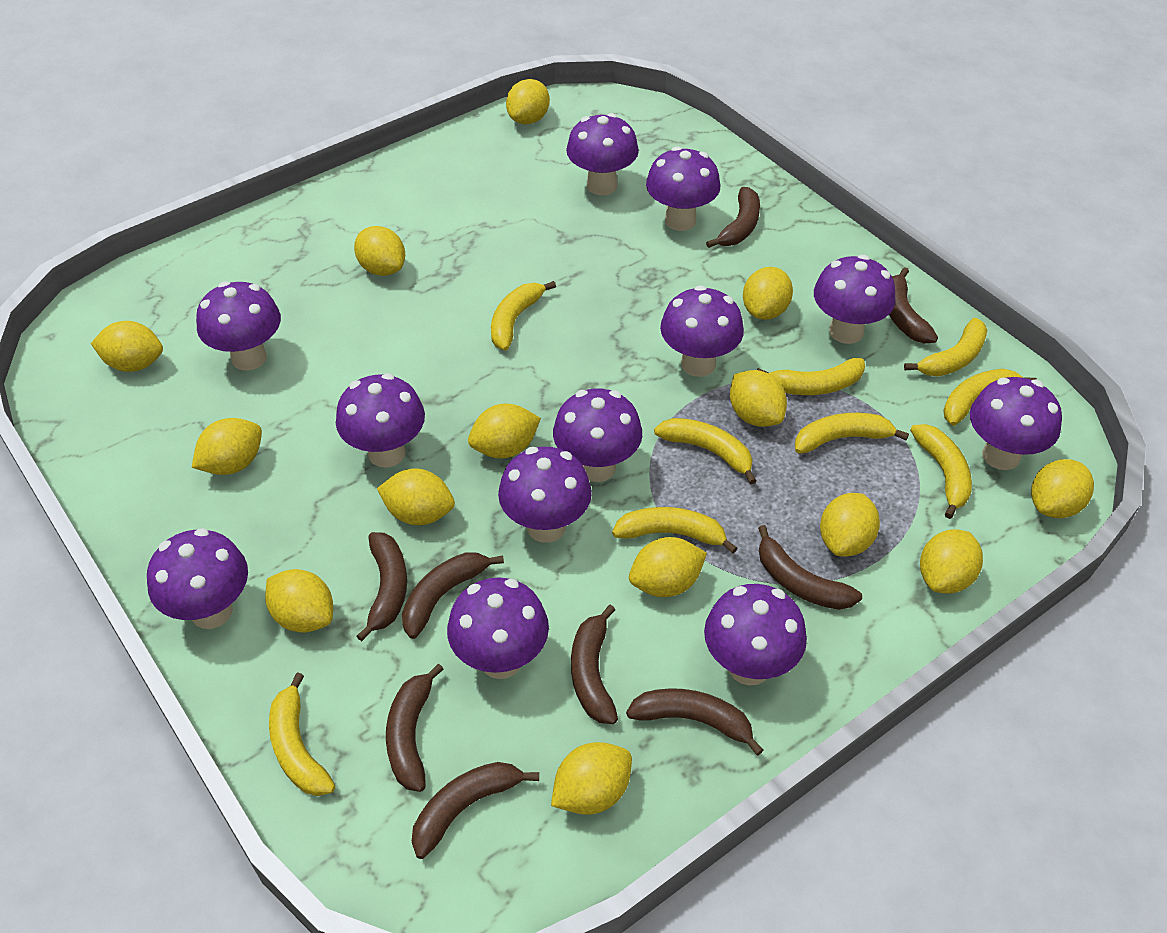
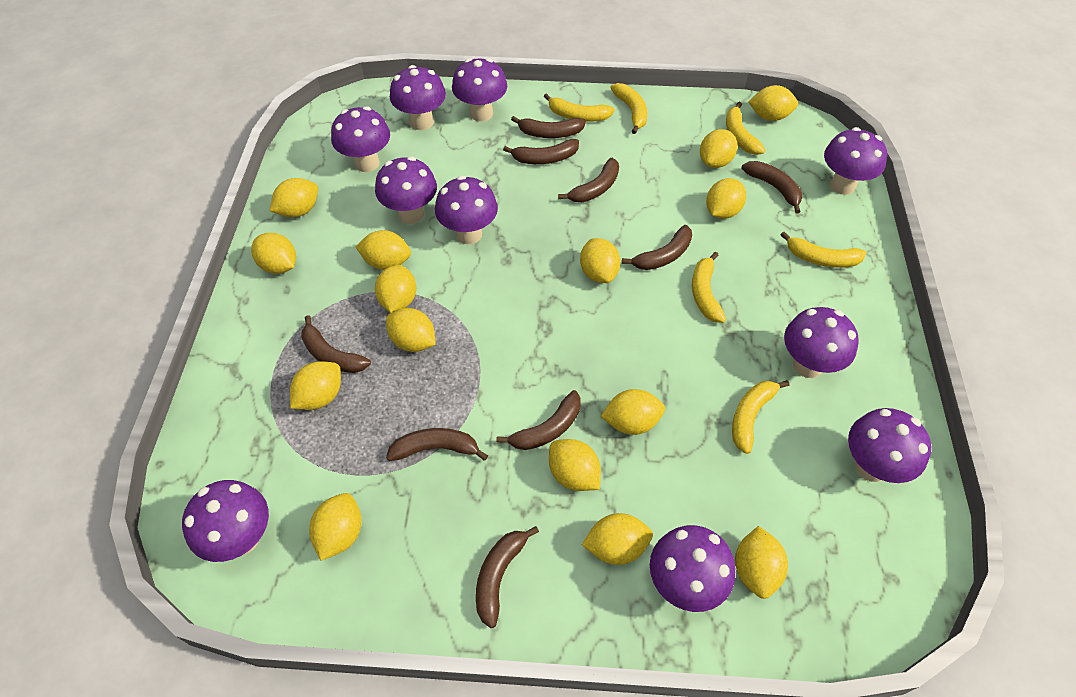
purple mushroom: [147,528,248,629] [196,281,281,370] [336,373,425,468] [447,578,549,679] [498,447,592,543] [553,388,642,482] [566,113,639,195] [646,146,720,231] [660,285,744,377] [704,584,807,686] [814,255,896,344] [970,377,1062,470] = 12 -> [182,480,269,562] [331,106,390,172] [375,156,437,224] [390,65,446,130] [435,176,498,244] [452,58,507,122] [650,525,735,612] [784,307,859,378] [824,127,887,195] [848,408,931,483] = 10
yellow banana: [269,672,335,796] [491,281,556,351] [612,507,737,553] [654,418,756,484] [757,358,865,395] [795,413,909,454] [904,318,987,376] [910,424,972,519] [943,369,1037,426] = 9 -> [544,93,615,122] [610,83,647,134] [692,252,726,323] [726,102,765,155] [732,380,789,454] [780,232,867,268] = 6
yellow lemon: [91,321,163,372] [192,418,262,475] [265,569,333,633] [354,226,405,276] [377,468,455,525] [468,404,541,458] [506,79,550,124] [551,742,632,815] [629,537,707,597] [730,370,787,427] [743,267,793,320] [820,493,880,557] [920,529,983,593] [1031,459,1094,518] = 14 -> [251,233,296,274] [270,178,318,217] [290,361,341,410] [309,493,362,561] [356,230,411,270] [375,265,416,313] [386,308,436,352] [549,439,601,491] [580,238,620,283] [582,513,653,565] [601,389,665,435] [700,129,738,168] [706,178,746,219] [735,526,788,599] [749,85,798,121] = 15

